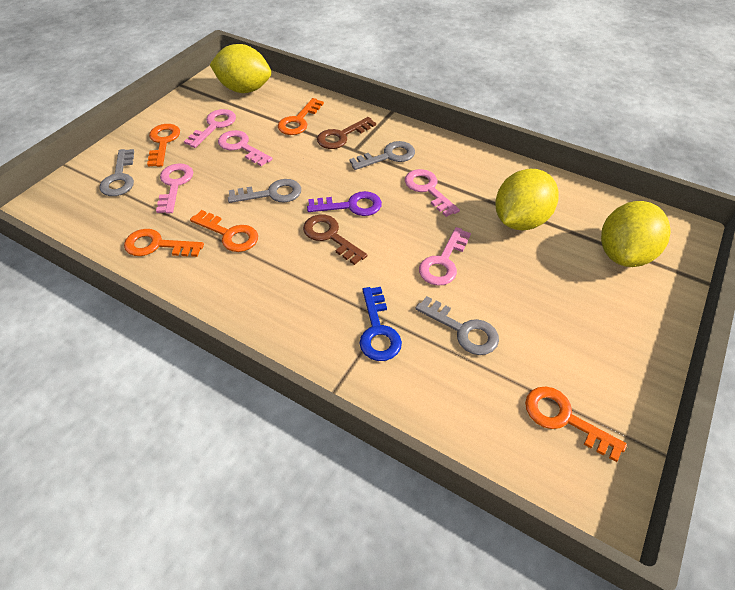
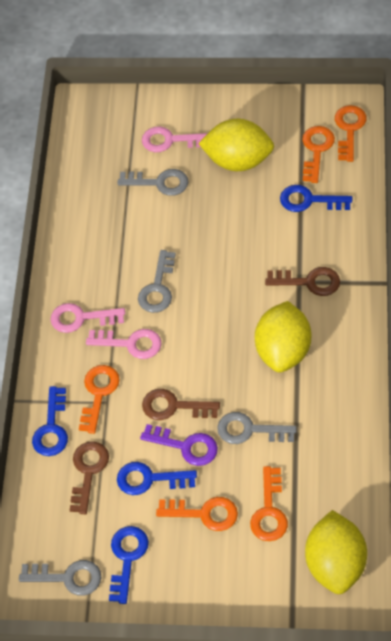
blue key: [360,287,402,361] = 1 -> [32,386,68,456] [109,526,149,604] [117,462,197,495] [280,185,352,212] = 4
brown key: [303,214,367,265] [317,117,376,149] = 2 -> [70,441,109,514] [142,389,220,420] [265,267,340,296] = 3
pink key: [156,163,193,214] [184,109,236,148] [218,130,272,166] [405,169,460,217] [419,227,471,286] = 5 -> [50,303,125,333] [86,329,162,359] [142,127,208,152] = 3

